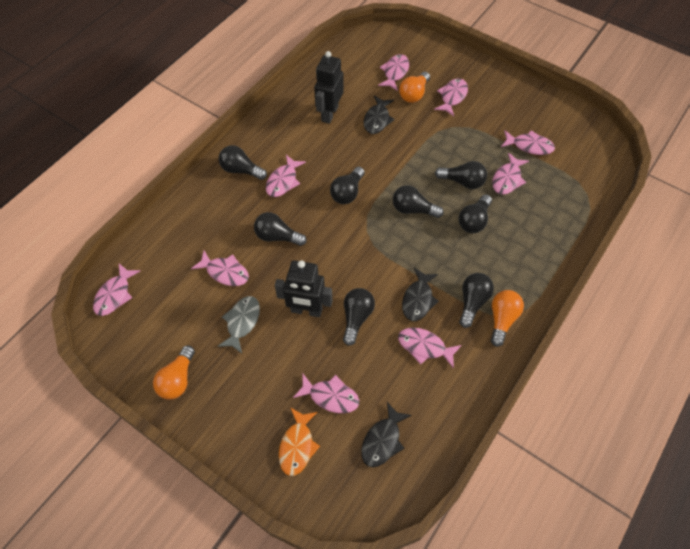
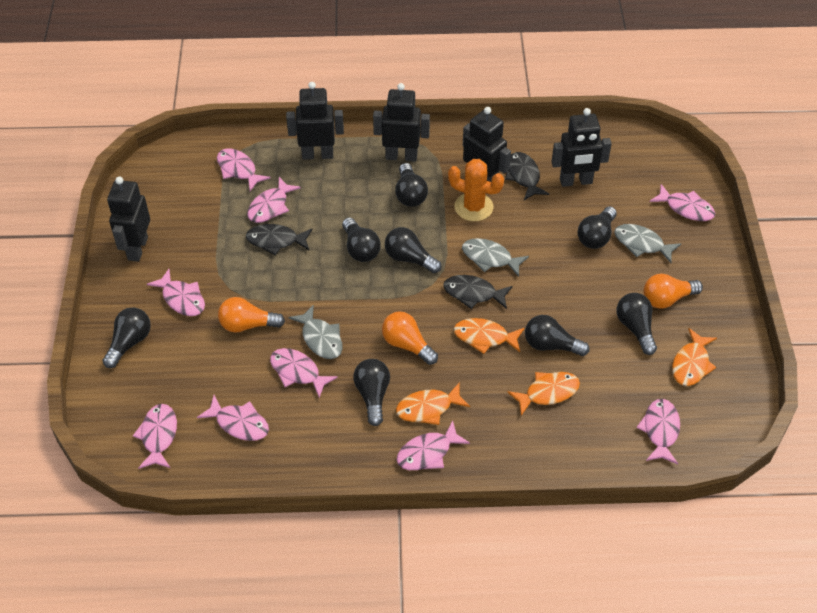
black robot: [275,260,332,317] [314,51,344,124] = 2 -> [107,177,150,262] [286,82,344,160] [373,83,430,162] [463,107,511,182] [552,108,612,187] = 5
grey fish: [218,296,260,353] = 1 -> [288,305,342,359] [462,238,529,277] [614,224,681,263] = 3
orange cactus: none = 0 -> [448,159,504,221] = 1
orange fish: [279,407,320,476] = 1 -> [396,382,470,425] [454,318,524,354] [507,372,580,416] [672,328,717,386] = 4

